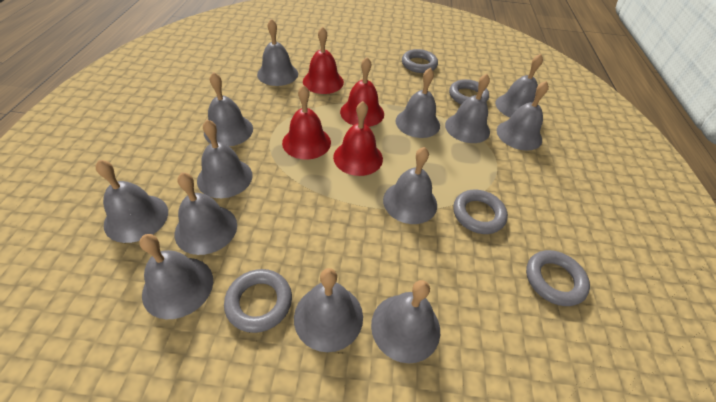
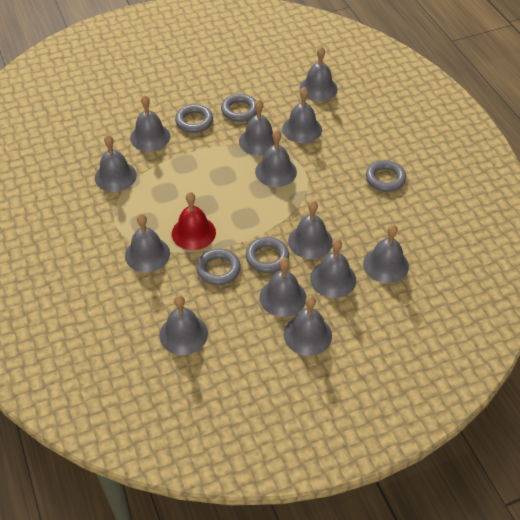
red bell: [282,85,331,160] [303,27,344,94] [333,101,383,176] [340,57,384,127] = 4 -> [172,192,216,250] = 1

